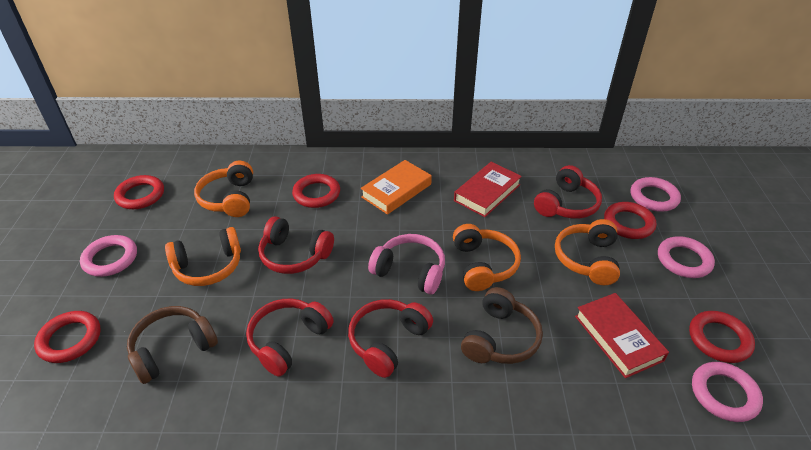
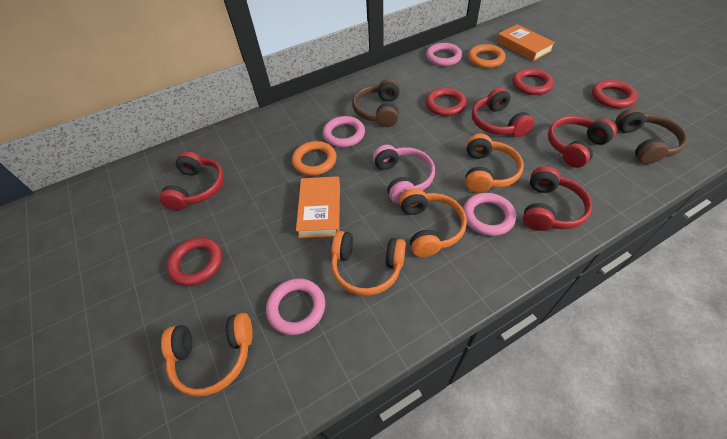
orange book: [361,160,432,215] = 1 -> [296,176,340,238] [497,24,555,61] = 2
orange ring: none = 0 -> [292,141,337,176] [468,44,506,68] = 2
red book: [454,162,522,217] [575,293,669,378] = 2 -> none = 0
red ring: [34,311,101,363] [114,175,164,209] [292,174,340,208] [604,202,656,239] [689,311,755,363] = 5 -> [167,237,222,286] [426,88,467,116] [512,68,554,95] [592,80,638,108] = 4

